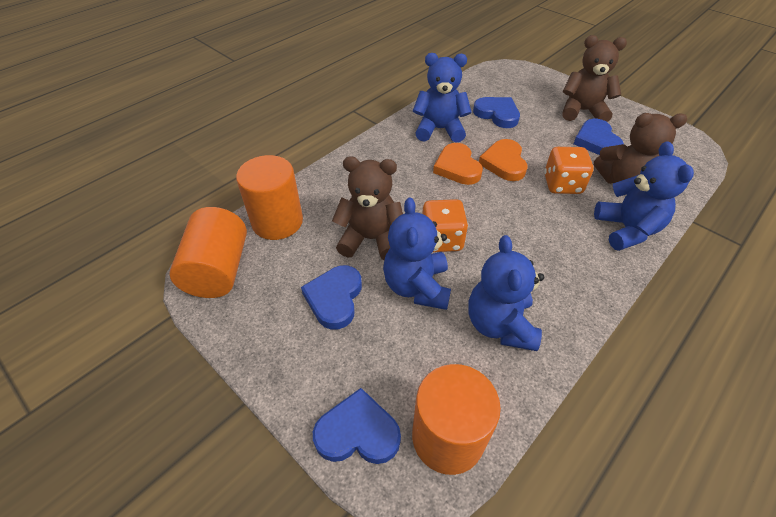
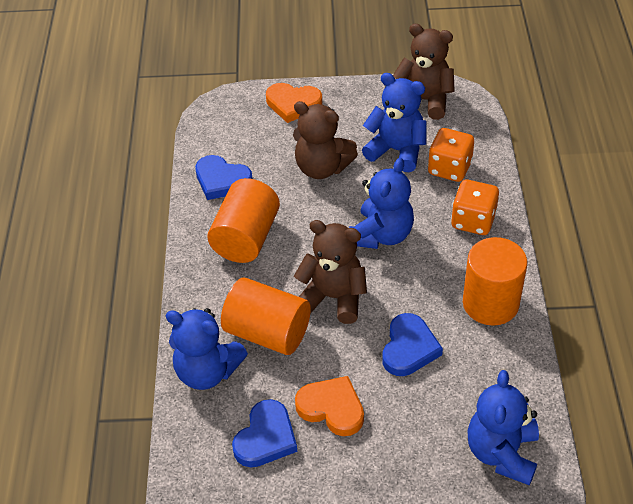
blue heart: [301,265,362,330] [313,388,401,464] [473,97,520,128] [574,119,624,155] = 4 -> [195,155,253,200] [232,399,297,468] [382,313,443,376] = 3

